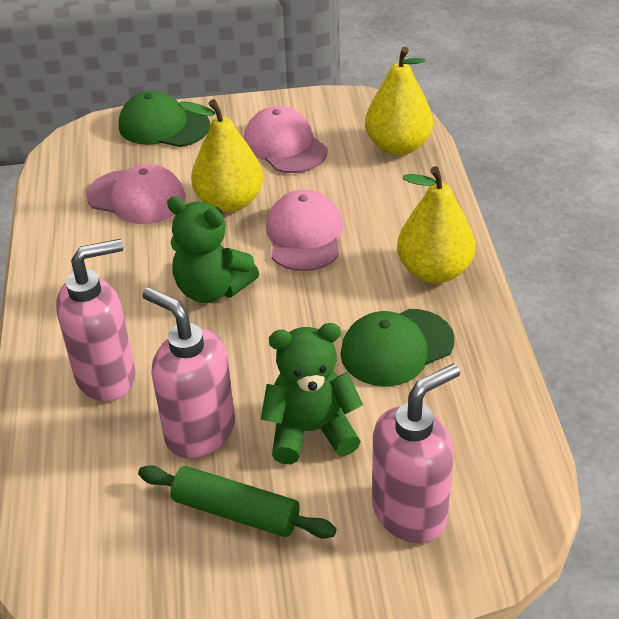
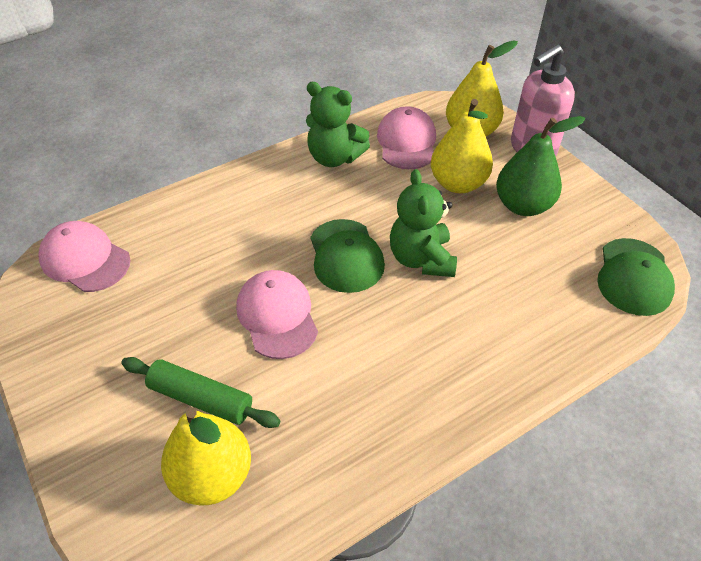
green pear: none = 0 -> [496,116,585,216] = 1
pink soap dispenser: [56,239,135,401] [143,287,235,458] [372,364,460,543] = 3 -> [511,44,575,156] = 1

